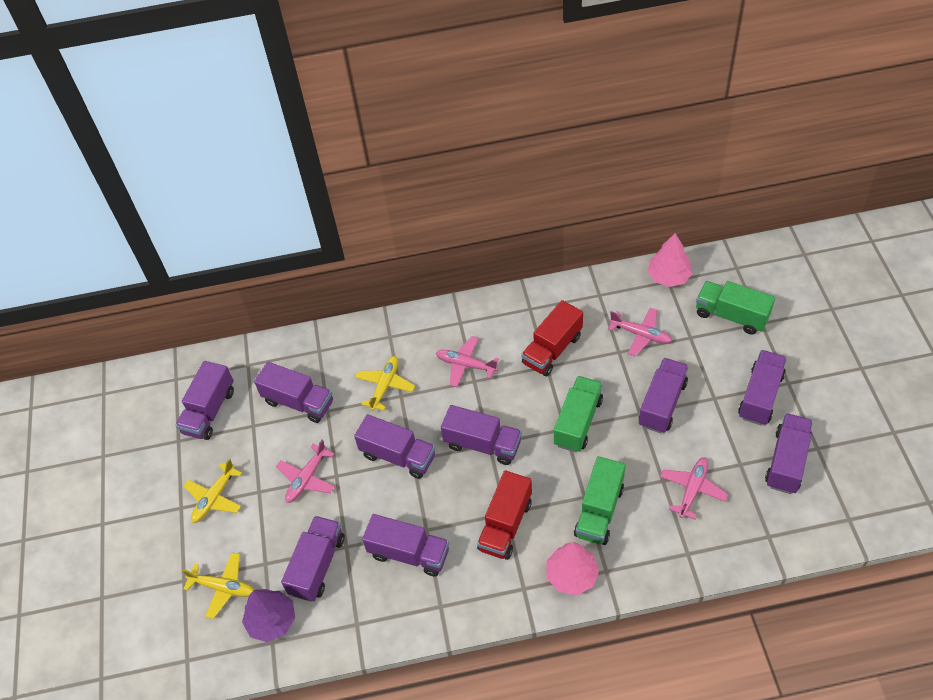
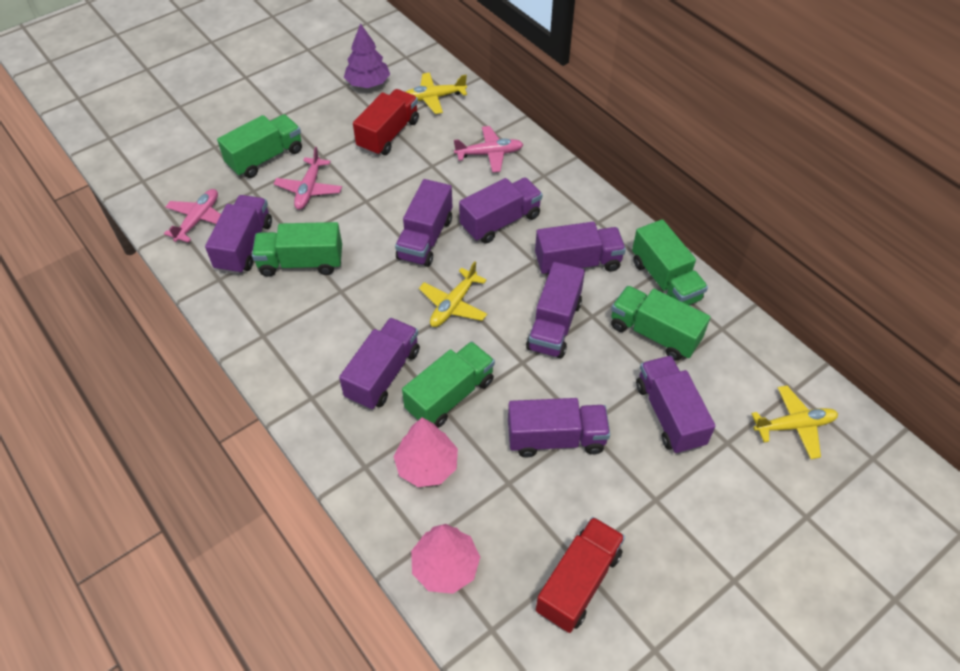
green truck: [554,376,603,452] [574,456,625,545] [696,281,775,334] = 3 -> [217,114,302,178] [252,222,342,277] [402,341,495,428] [611,286,710,360] [632,219,708,305] = 5
pink plane: [276,440,335,503] [436,336,499,387] [608,308,672,356] [660,457,728,520] = 4 -> [164,189,221,243] [274,147,342,210] [454,126,524,173] = 3
purple truck: [175,361,234,440] [254,362,333,423] [281,516,345,602] [354,414,435,479] [362,514,449,576] [441,405,522,465] [639,358,689,433] [738,350,787,426] [765,413,813,494] = 9 -> [205,195,272,274] [339,318,420,410] [395,179,452,267] [459,177,543,244] [508,398,610,457] [526,262,585,358] [535,222,626,275] [636,356,716,454] = 8

